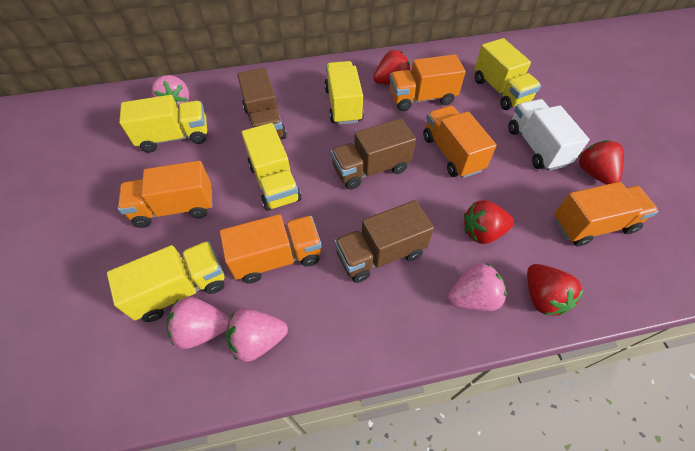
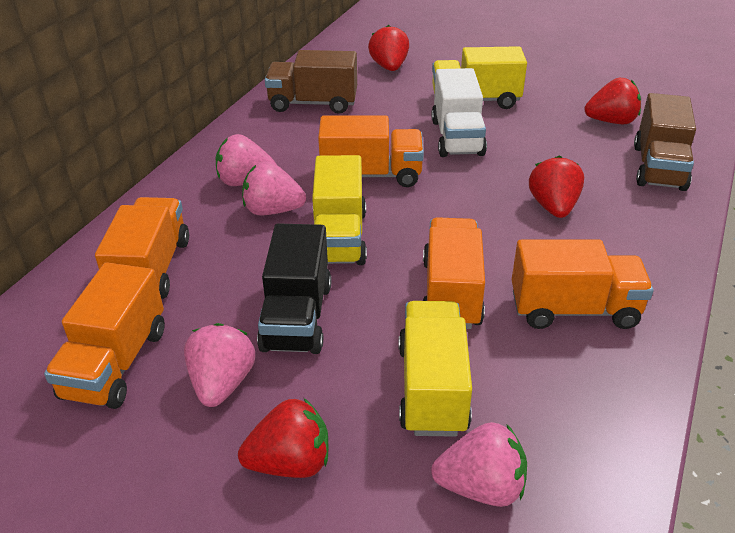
black truck: none = 0 -> [257,223,331,354] = 1
brown truck: [237,68,287,139] [331,118,416,190] [334,200,434,283] = 3 -> [265,50,357,114] [634,93,696,191] = 2
yellow truck: [107,241,225,322] [119,95,207,153] [242,123,301,211] [324,61,364,125] [475,38,541,110] = 5 -> [312,155,367,265] [399,301,472,437] [432,46,527,109] = 3

